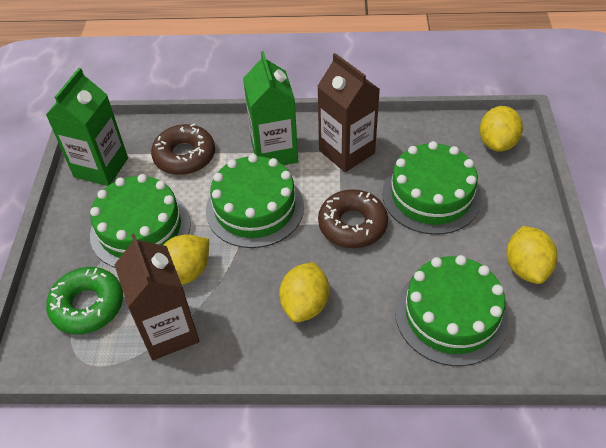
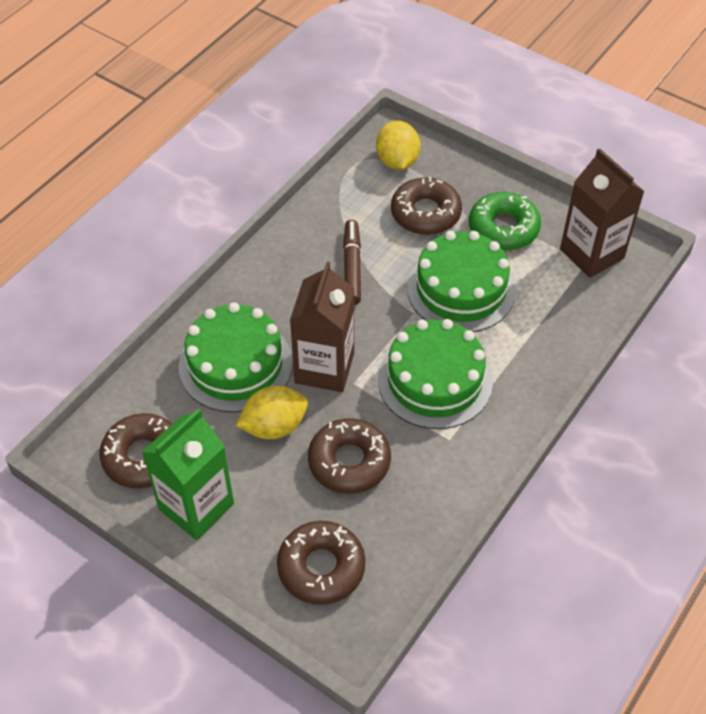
brown donut: [151,123,215,175] [318,189,388,248] = 2 -> [99,413,172,488] [277,521,365,605] [308,418,391,494] [391,177,462,235] = 4
brown marker: none = 0 -> [343,220,361,305] = 1
green cake: [90,174,191,268] [206,154,304,248] [382,141,482,235] [395,255,509,366] = 4 -> [179,302,293,413] [378,319,493,429] [407,231,516,332] = 3
green carton: [46,68,128,186] [243,51,298,165] = 2 -> [142,408,234,540] = 1
yellow lemon: [164,235,209,285] [279,262,329,322] [480,106,523,152] [506,226,558,284] = 4 -> [236,386,308,439] [376,121,420,170] = 2

